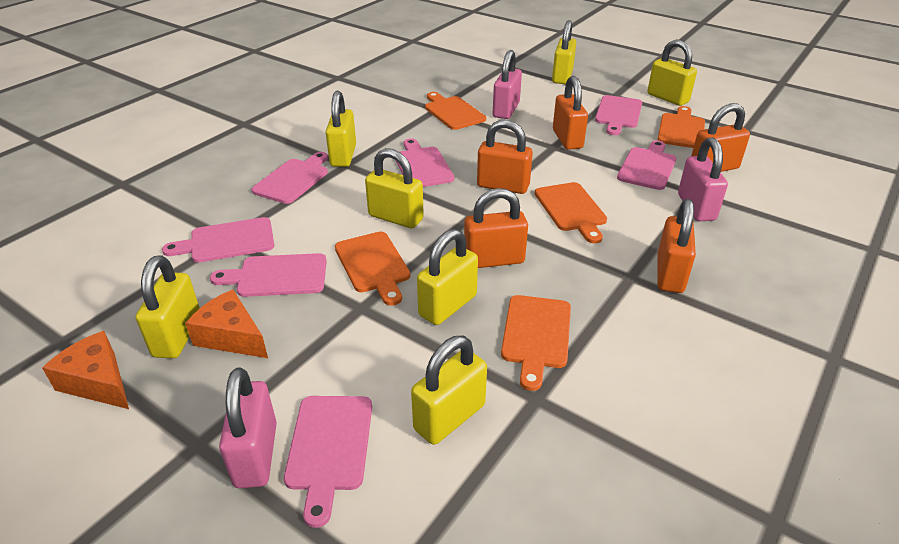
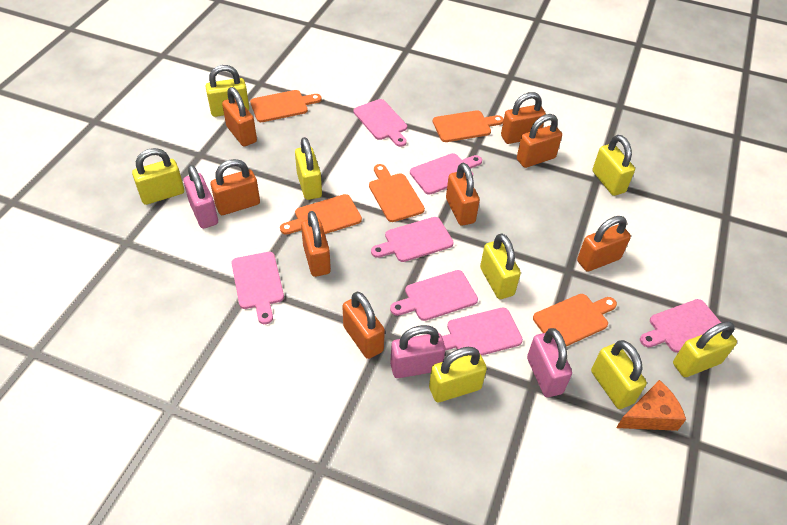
orange cheese: [42,331,129,409] [185,290,268,358] = 2 -> [616,380,686,431] = 1
orange padlock: [464,188,528,268] [477,120,533,194] [553,76,588,150] [657,199,696,293] [691,103,750,172] = 5 -> [211,159,260,215] [222,87,257,147] [301,211,331,277] [342,292,385,359] [446,163,480,226] [501,92,546,144] [517,114,562,168] [577,216,631,272] = 8
yellow padlock: [136,255,200,358] [326,91,356,167] [365,148,424,228] [411,336,487,445] [417,229,478,325] [552,20,576,84] [647,40,697,106] = 7 -> [132,148,184,205] [206,65,249,117] [295,137,322,200] [429,347,487,402] [480,233,521,299] [591,340,647,409] [592,135,635,196] [673,321,737,377] = 8

